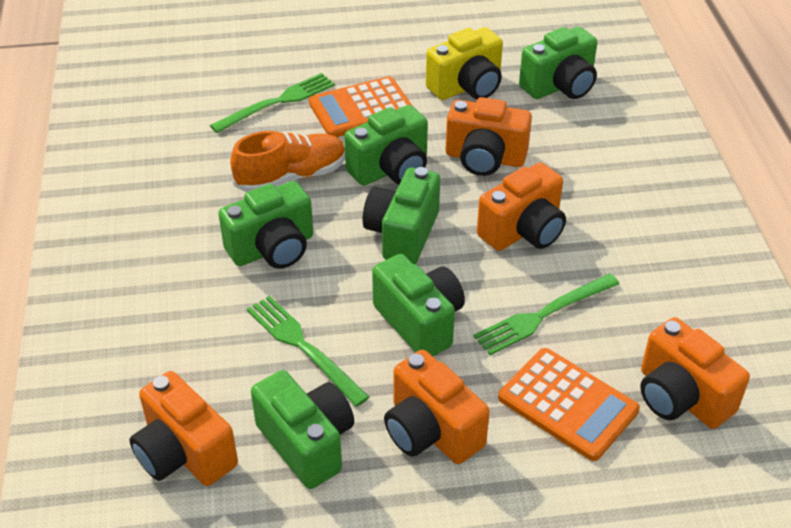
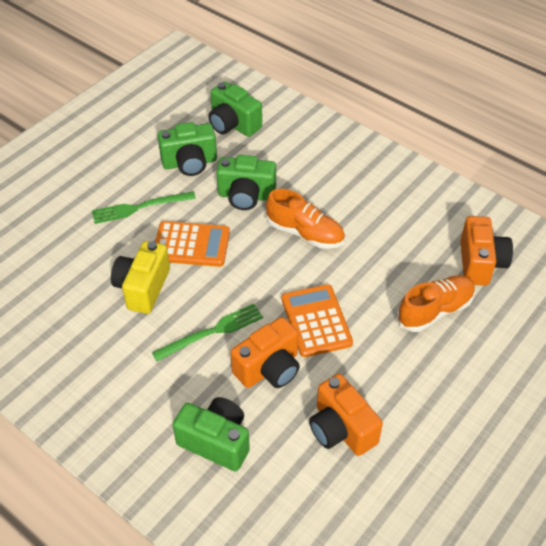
green camera: [218,181,313,269] [251,370,354,489] [344,105,428,186] [363,167,440,264] [372,254,465,356] [519,27,597,99] = 6 -> [158,122,217,176] [173,397,250,471] [208,82,262,137] [216,155,276,210] = 4
green fork: [210,73,335,133] [247,296,369,407] [473,274,619,355] = 3 -> [92,191,196,224] [152,304,263,361] = 2
orange camera: [129,371,238,486] [384,350,490,464] [446,97,532,176] [477,162,566,251] [640,317,750,429] = 5 -> [231,317,300,388] [309,374,383,456] [460,216,513,286] = 3
orange shoe: [230,131,345,193] = 1 -> [266,189,345,249] [397,275,476,332] = 2

